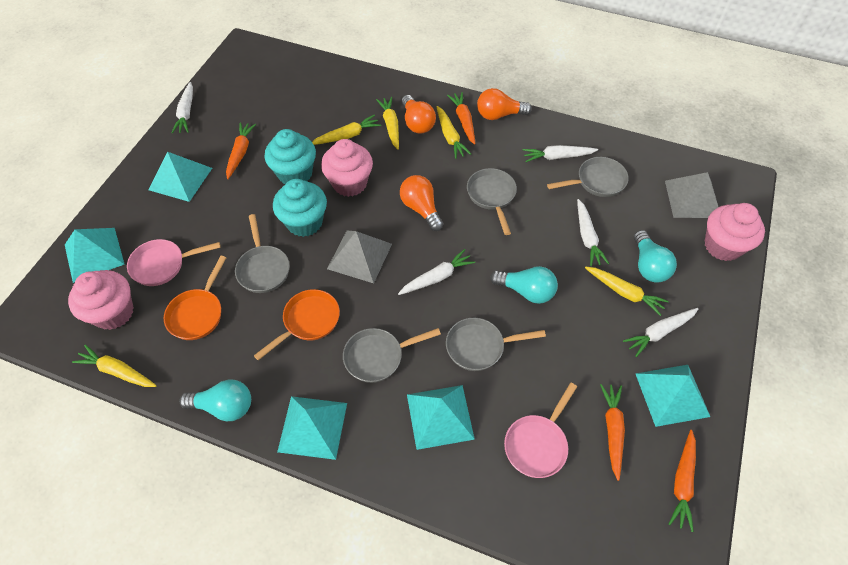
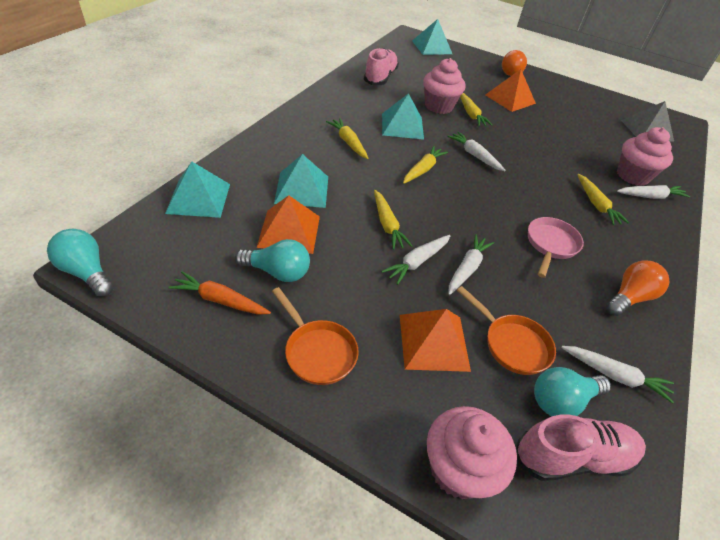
grey pan: [235,214,290,293] [343,328,441,383] [446,318,546,371] [467,168,517,235] [547,157,629,197] = 5 -> none = 0
grey pyramid: [327,231,392,283] [665,172,718,218] = 2 -> [621,101,674,142] = 1
orange carrot: [226,122,256,179] [447,92,475,145] [600,384,625,481] [669,430,696,532] = 4 -> [168,271,271,315] = 1
orange light bulb: [400,175,443,231] [402,95,436,134] [477,88,532,120] = 3 -> [502,50,527,76] [606,261,669,316] = 2
orange pyramid: none = 0 -> [257,195,320,254] [400,309,471,372] [485,69,536,112] = 3
pink pan: [127,239,221,286] [504,383,577,478] = 2 -> [528,217,584,278] = 1
pink shoe: none = 0 -> [364,48,399,85] [517,415,646,481] = 2
turquoise cupcake: [265,129,316,184] [273,179,327,237] = 2 -> none = 0
turquoise pyramid: [65,228,125,283] [148,152,212,202] [277,396,347,460] [407,385,475,450] [635,365,710,427] = 5 -> [165,161,230,218] [274,154,328,208] [382,93,424,140] [412,19,452,55] = 4

